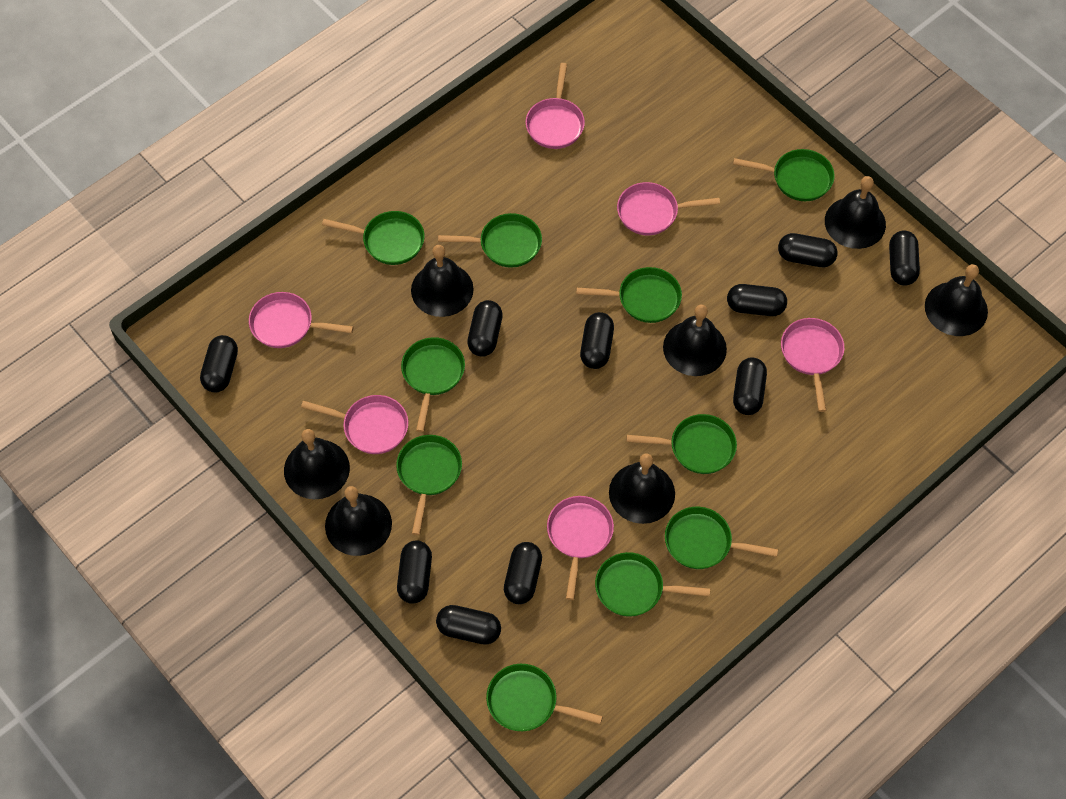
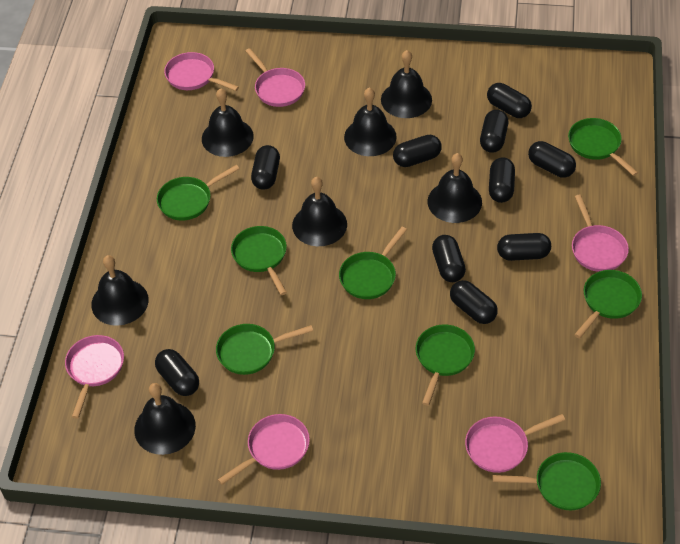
green pan: [322,211,425,265] [396,435,462,535] [401,337,465,432] [438,213,542,268] [486,664,603,731] [576,267,682,323] [595,552,710,617] [626,414,737,474] [665,507,778,569] [733,149,835,201] = 10 -> [157,165,239,221] [216,324,313,375] [231,226,287,295] [339,227,407,299] [416,324,475,406] [493,452,601,510] [568,118,638,176] [574,270,642,339] = 8

